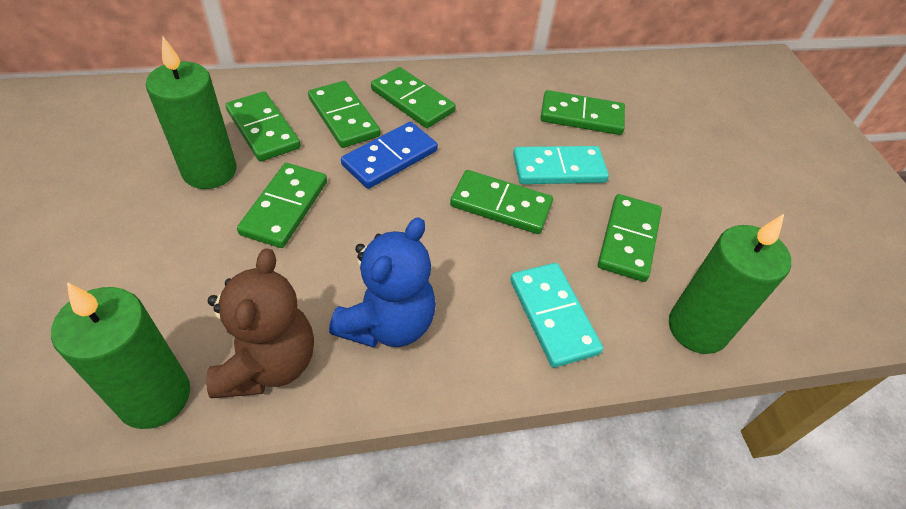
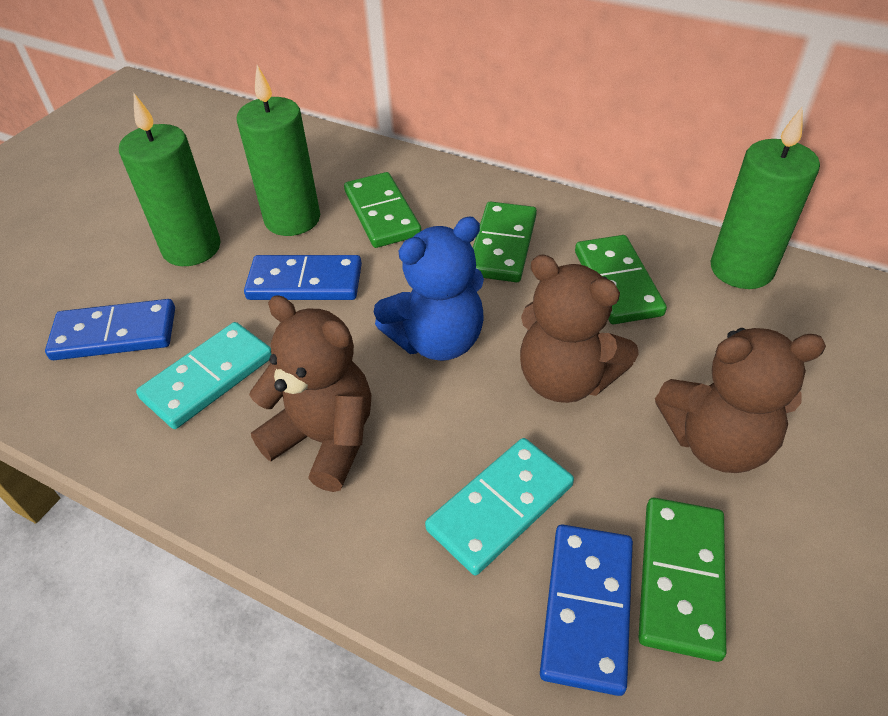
blue domino: [341,122,438,189] = 1 -> [45,299,175,360] [244,255,362,300] [540,524,633,696] = 3
brown teddy bear: [206,248,314,398] = 1 -> [249,295,371,492] [520,255,639,403] [655,328,826,473] = 3
green domino: [225,91,301,162] [237,163,327,248] [308,81,380,148] [371,67,456,128] [450,170,553,234] [540,90,625,135] [598,194,662,282] = 7 -> [344,172,421,248] [473,201,537,282] [575,235,667,324] [638,498,726,662] = 4

